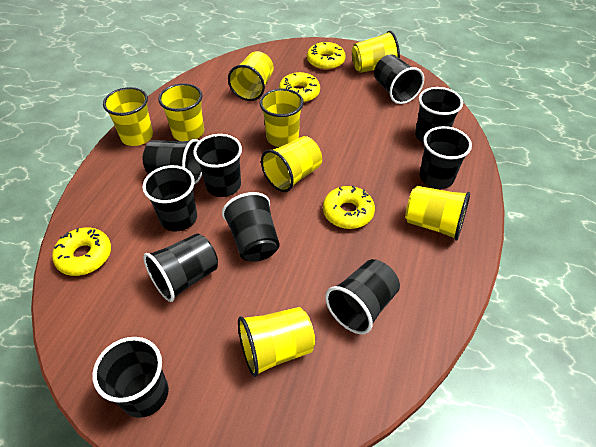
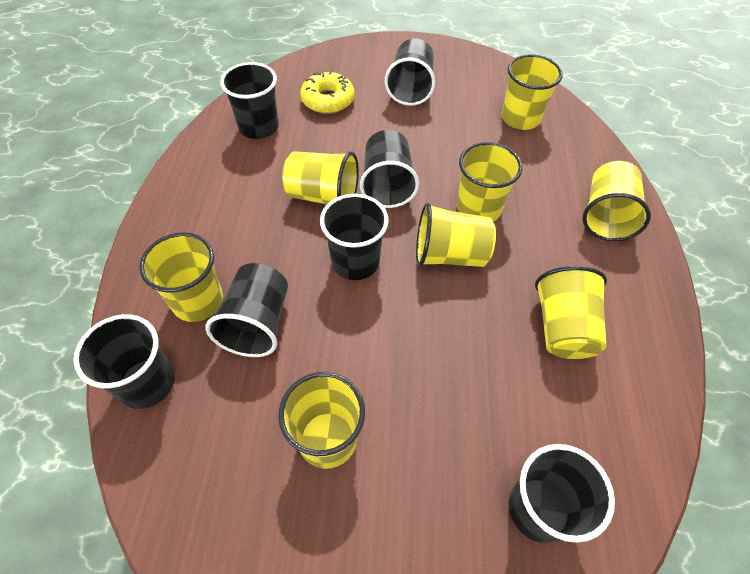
black cup: [92,337,169,418] [142,165,197,232] [143,139,202,184] [143,233,218,302] [193,134,242,197] [222,192,280,262] [325,259,400,334] [374,55,424,104] [415,87,463,143] [419,126,472,189] = 10 -> [74,314,175,409] [206,263,288,357] [220,62,279,139] [320,194,389,280] [360,130,419,208] [385,38,435,106] [509,444,615,543] = 7
yellow donut: [52,227,111,276] [279,72,320,103] [307,42,345,70] [323,185,375,229] = 4 -> [300,71,355,114] = 1

